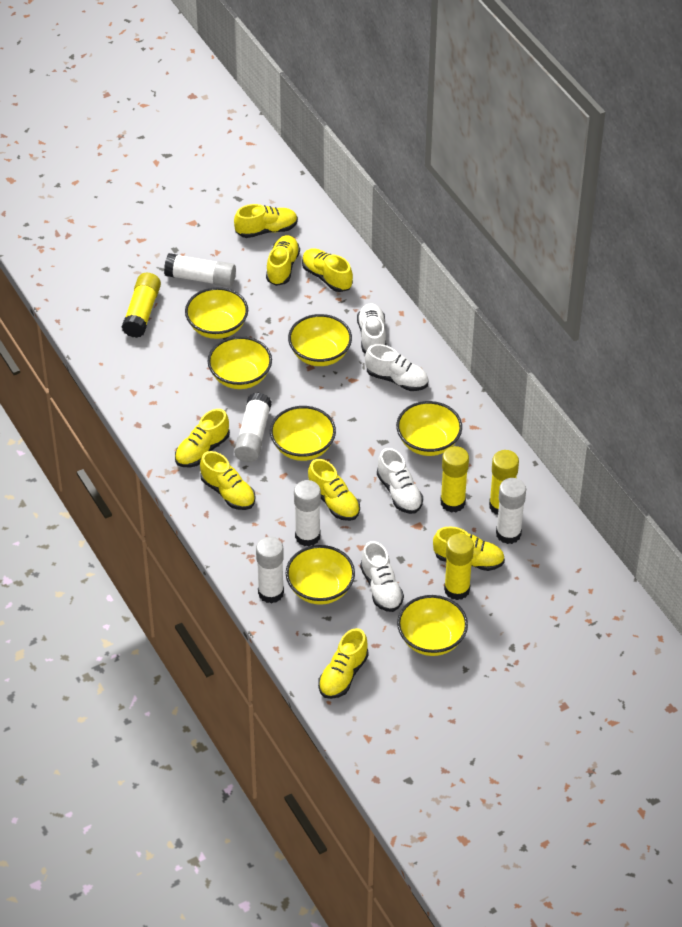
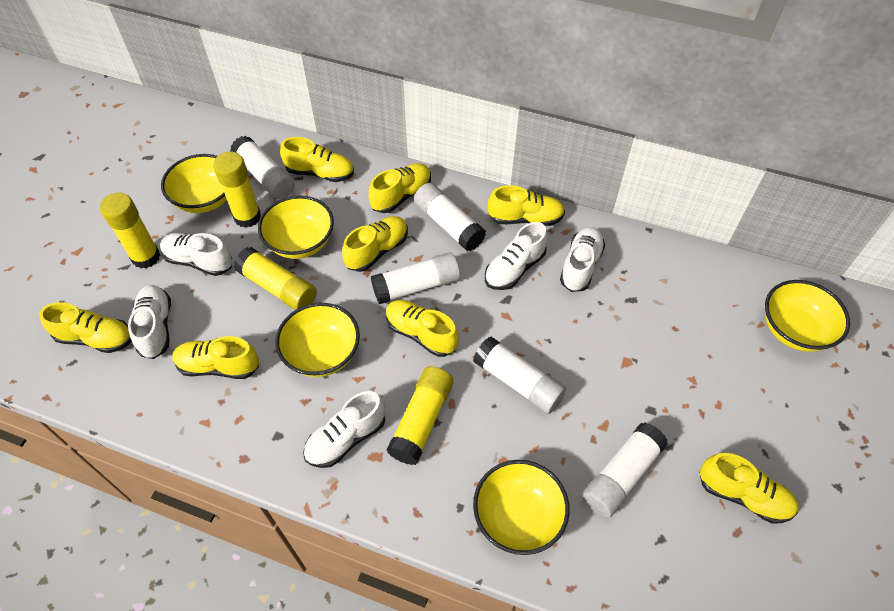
white shoe: [357,303,386,354] [360,541,404,612] [365,344,429,391] [377,448,423,514] = 4 -> [128,285,171,359] [160,233,232,276] [303,391,385,468] [485,222,548,290] [560,227,605,292] = 5
yellow bowl: [185,287,248,339] [208,336,272,389] [270,406,336,461] [285,545,355,605] [288,314,352,366] [396,401,462,456] [397,595,468,656] = 7 -> [161,154,227,213] [258,195,334,259] [275,303,360,377] [473,460,570,555] [765,280,850,352] = 5

